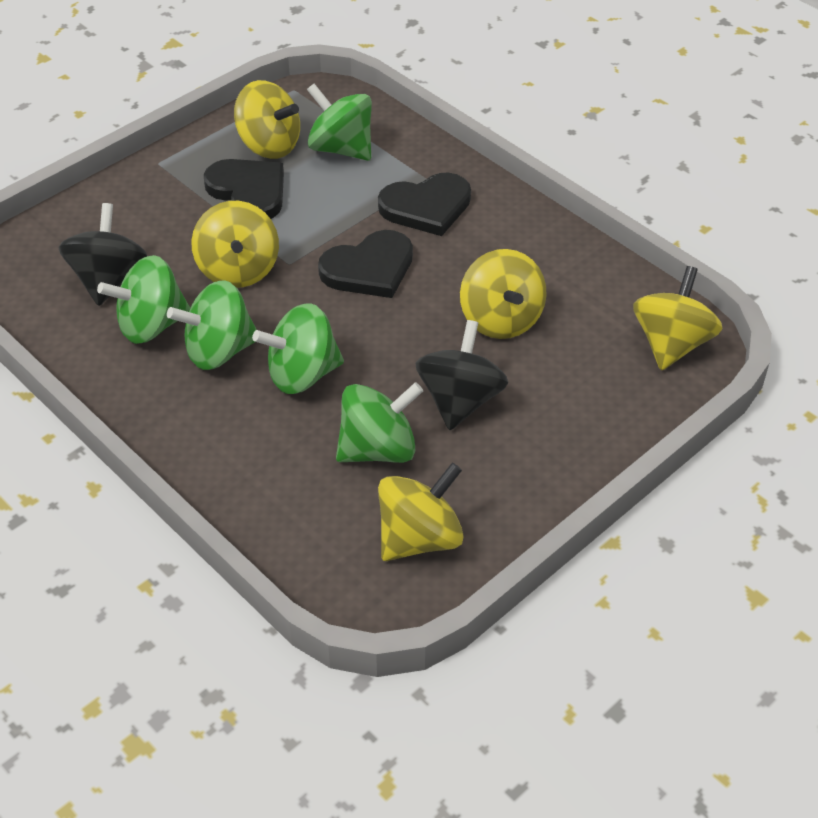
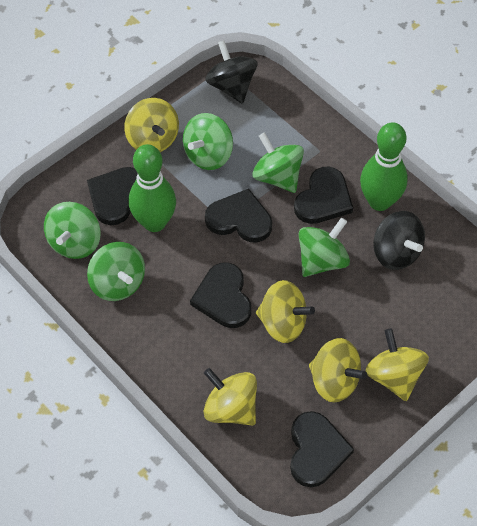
black heart: [204,159,284,219] [318,230,413,298] [378,173,471,236] = 3 -> [87,167,138,225] [190,262,251,328] [205,189,272,243] [290,411,354,487] [294,167,353,224] = 5
green bowling pin: none = 0 -> [129,144,176,232] [360,122,408,211] = 2

